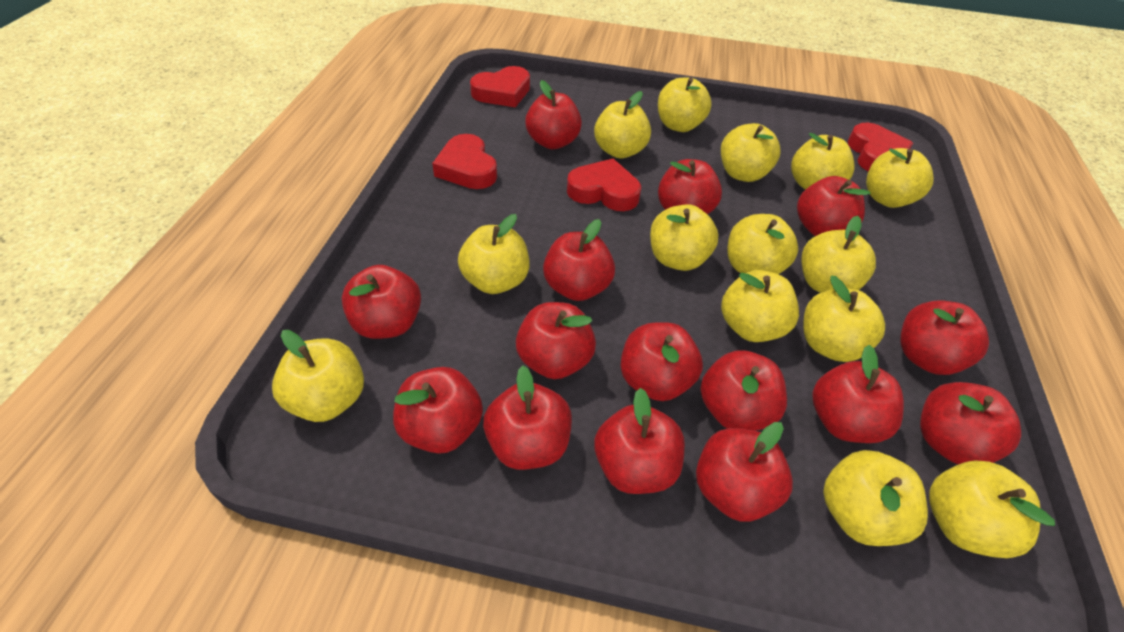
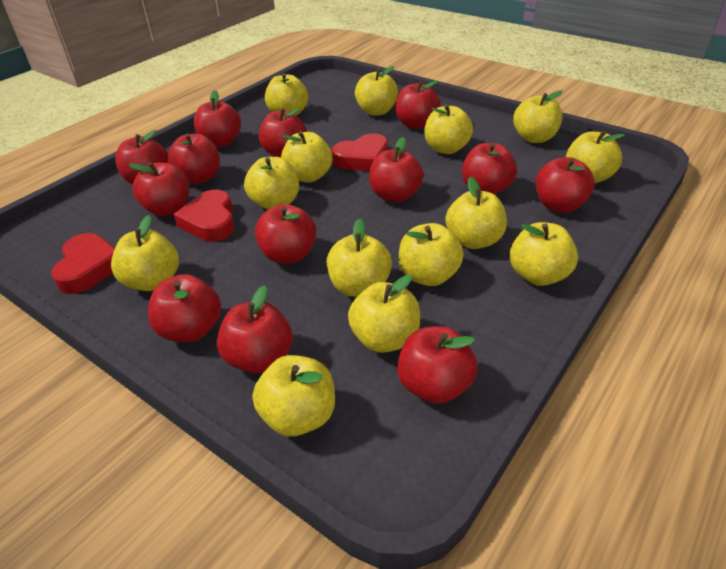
red apple: [342,265,421,339] [393,367,483,454] [483,366,572,470] [516,302,596,379] [525,80,582,149] [543,219,615,301] [594,388,685,494] [620,322,703,401] [658,159,722,214] [696,422,793,522] [700,350,787,431] [797,176,870,236] [812,345,904,443] [900,300,989,375] [920,382,1021,465] = 15 -> [115,130,168,184] [129,162,189,216] [148,274,221,342] [167,134,220,184] [194,90,241,147] [217,285,293,373] [255,204,316,264] [259,108,307,157] [369,137,423,202] [395,80,441,129] [397,326,477,404] [462,143,517,195] [536,157,595,213] = 13
red heart: [432,134,497,189] [470,66,530,108] [567,159,641,211] [848,122,913,172] = 4 -> [51,233,115,294] [174,190,235,242] [331,134,388,171] = 3

